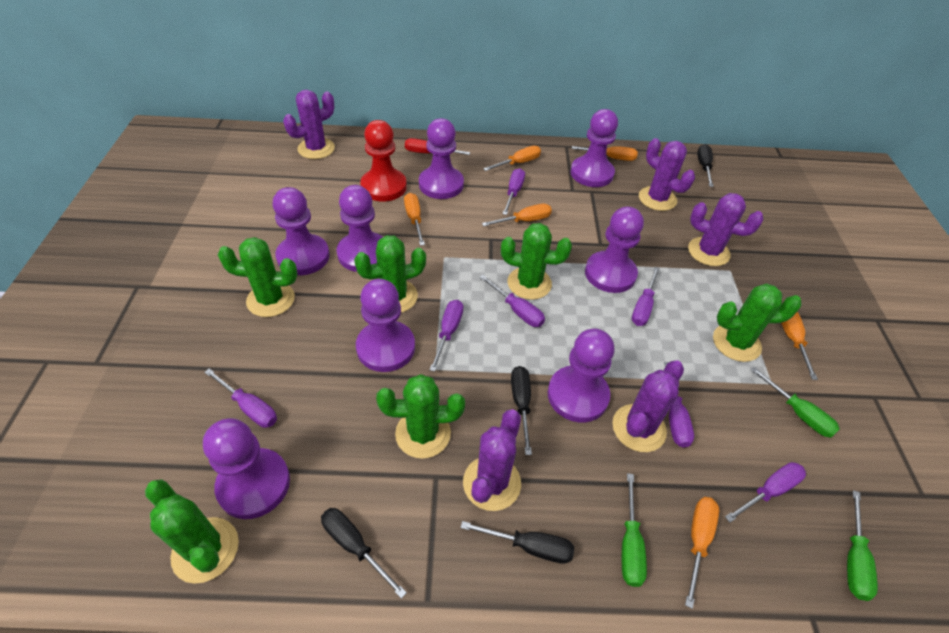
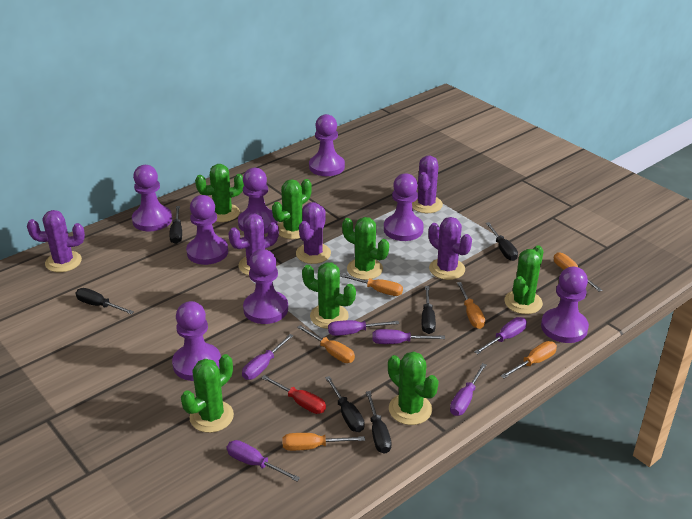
black screwdriver: [321,508,407,599] [461,521,574,564] [511,366,532,455] [697,144,714,187] = 4 -> [76,288,134,314] [169,206,182,244] [325,376,365,432] [366,391,392,454] [422,286,436,334] [486,222,518,261] = 6
green cactus: [145,479,239,584] [218,237,298,317] [354,235,426,313] [376,374,465,459] [501,223,572,300] [713,283,802,362] = 6 -> [181,354,234,433] [195,164,244,222] [272,179,312,239] [302,262,356,329] [342,217,389,280] [388,352,439,425] [504,245,543,314] = 7
green screwdriver: [622,473,647,587] [751,367,840,438] [847,490,878,601] = 3 -> none = 0
purple screwdriver: [204,368,277,428] [429,300,463,372] [479,275,545,327] [502,168,525,215] [632,267,660,326] [664,362,694,448] [725,462,806,522] = 7 -> [227,440,300,481] [242,334,294,380] [328,320,399,336] [372,329,445,344] [450,363,486,416] [475,317,527,354] = 6
red pawn: [360,120,407,202] = 1 -> none = 0

